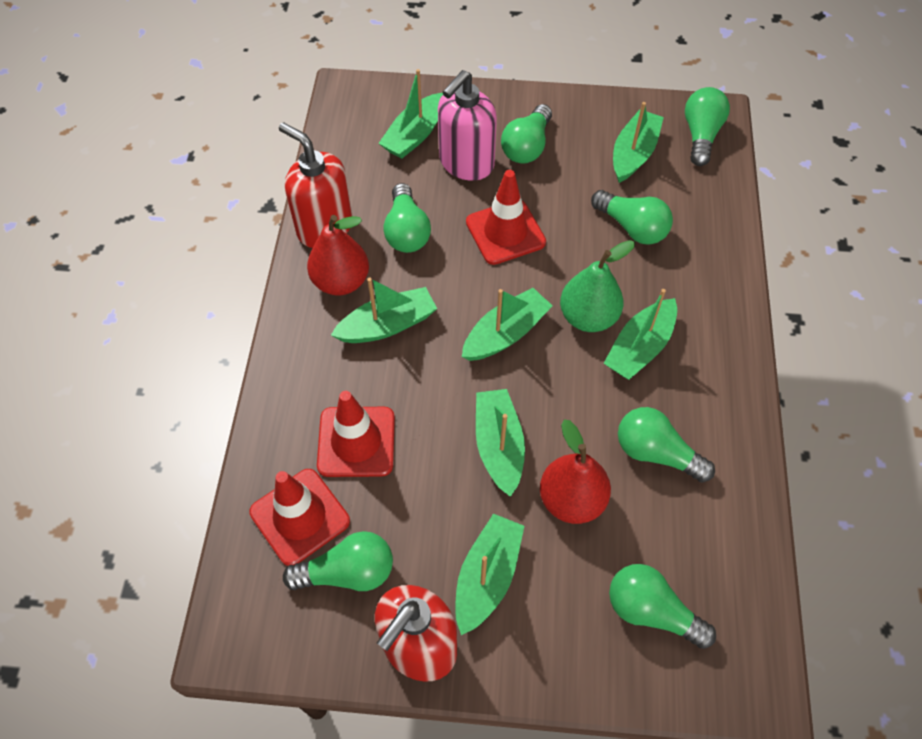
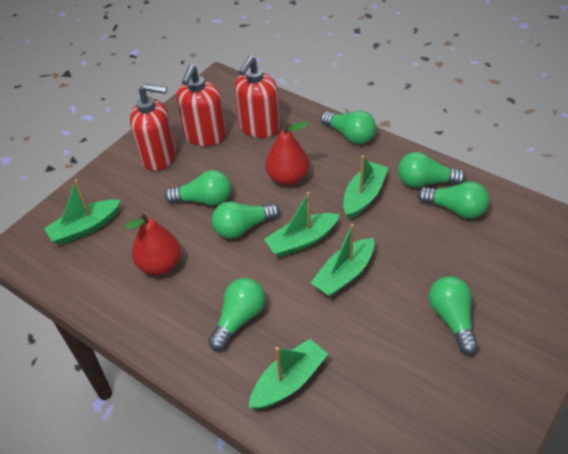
green boat: [331,277,437,343] [378,69,443,159] [455,514,524,635] [462,288,553,361] [476,389,525,497] [604,289,677,380] [613,102,664,183] = 7 -> [44,179,121,245] [249,339,328,409] [264,192,340,257] [311,224,374,297] [343,155,388,219] = 5
green pear: [560,240,635,332] = 1 -> none = 0
pink soap dispenser: [438,70,497,181] = 1 -> none = 0
red soap dispenser: [279,122,352,248] [375,585,457,682] = 2 -> [130,83,176,171] [176,65,226,146] [234,56,280,138] = 3
red traffic cone: [249,469,350,566] [317,391,395,477] [466,170,546,265] = 3 -> none = 0

